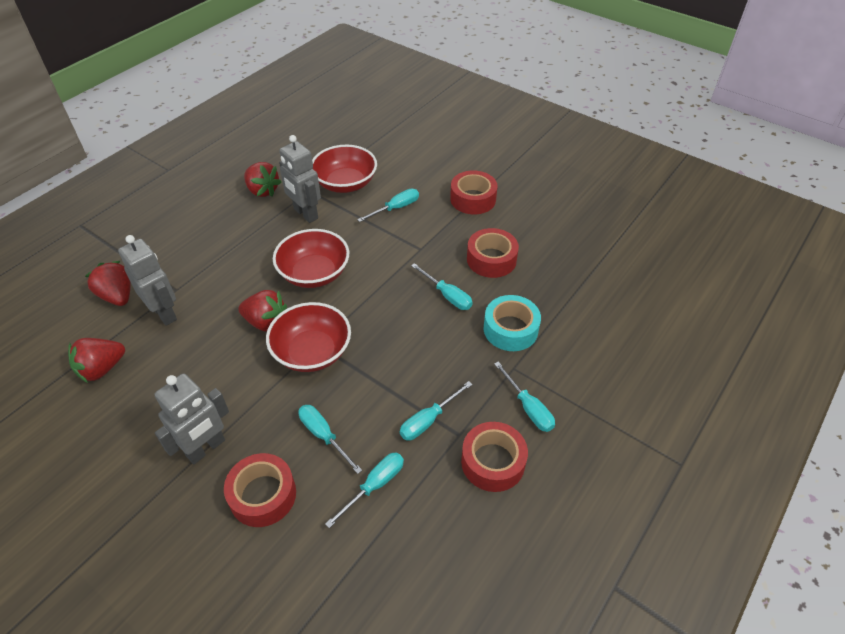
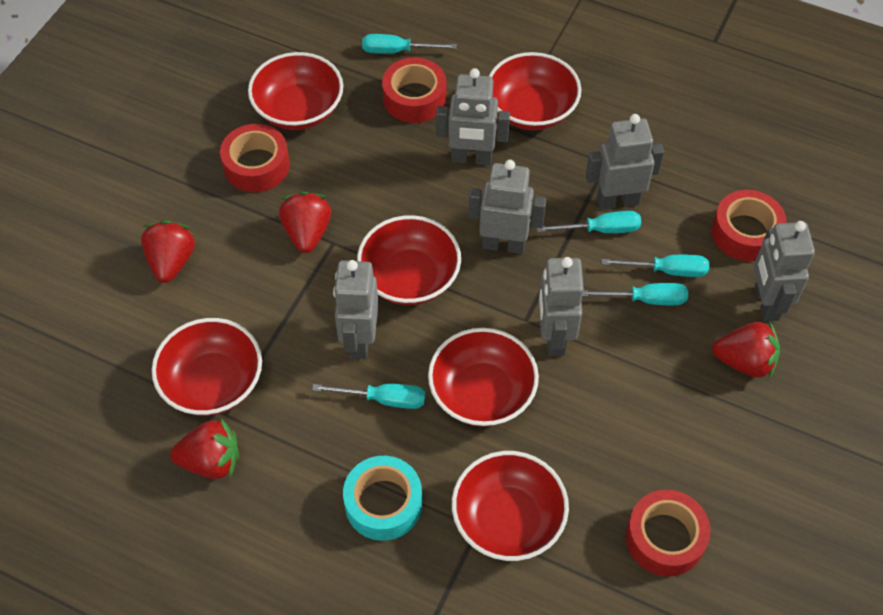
grey robot: [118,235,177,326] [154,373,229,464] [279,135,321,223] = 3 -> [333,260,379,359] [436,68,510,165] [468,160,546,254] [539,257,584,356] [586,114,664,210] [754,221,815,322] = 6
red bowl: [266,302,351,372] [273,229,349,288] [312,145,377,193] = 3 -> [152,318,262,416] [248,52,343,130] [357,215,461,305] [428,328,539,427] [452,451,569,561] [489,52,582,130] = 6
turquoise screwdriver: [298,405,362,474] [325,453,404,528] [357,189,419,222] [400,381,473,440] [411,263,473,310] [494,361,555,432] = 6 -> [312,384,425,409] [362,34,457,54] [537,211,641,233] [582,283,688,305] [602,255,709,277] = 5

